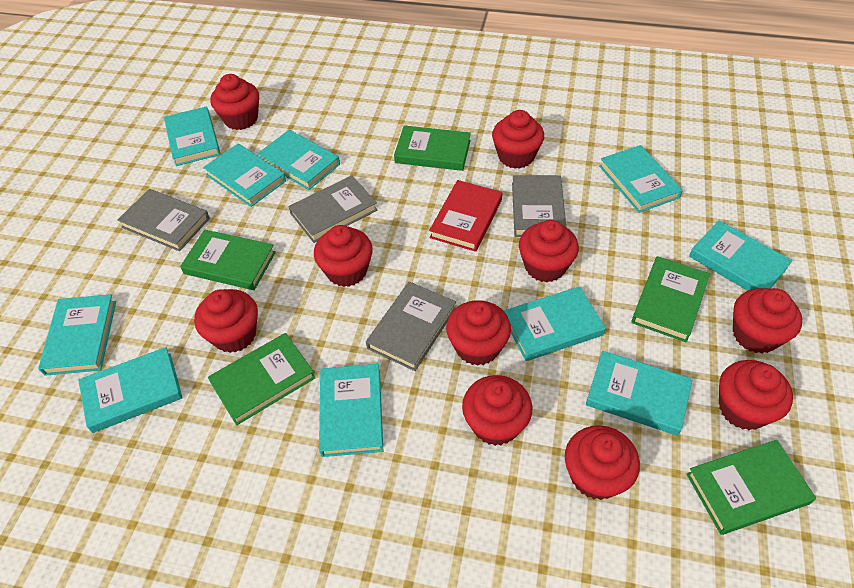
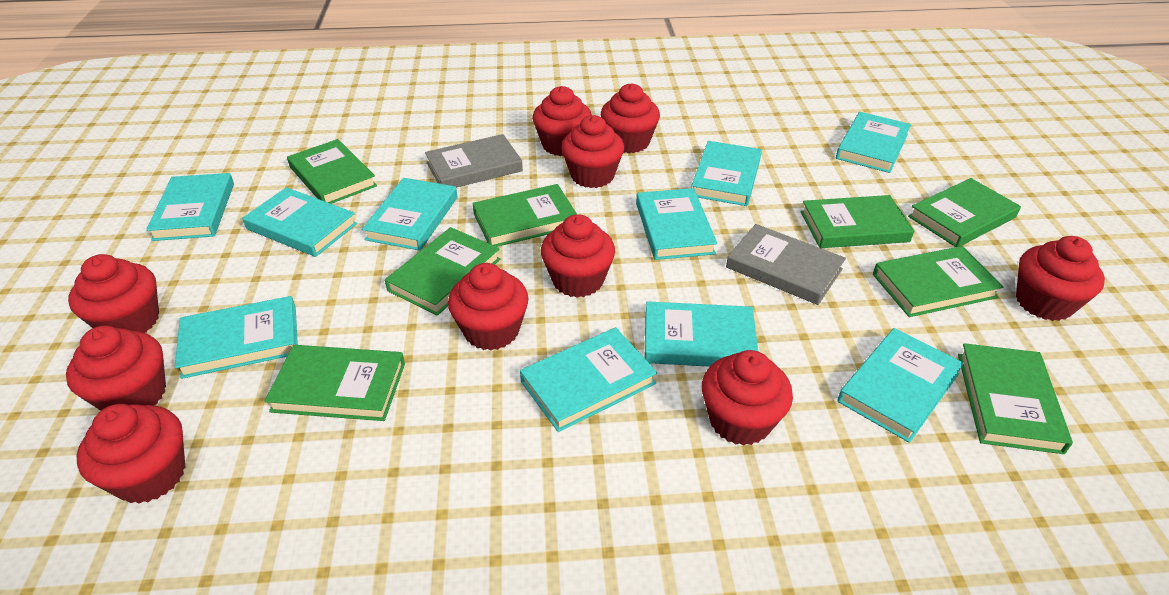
green book: [180,229,276,290] [208,333,315,425] [394,125,471,171] [631,256,710,342] [686,440,816,535] = 5 -> [265,345,405,421] [287,139,377,204] [385,227,500,316] [472,184,577,247] [801,195,914,248] [873,246,1004,317] [908,178,1021,247] [958,343,1073,454] = 8
grey book: [117,189,210,251] [288,175,378,243] [366,282,456,371] [512,175,566,237] = 4 -> [425,134,523,188] [726,224,846,305] = 2
red book: [429,180,502,252] = 1 -> none = 0

